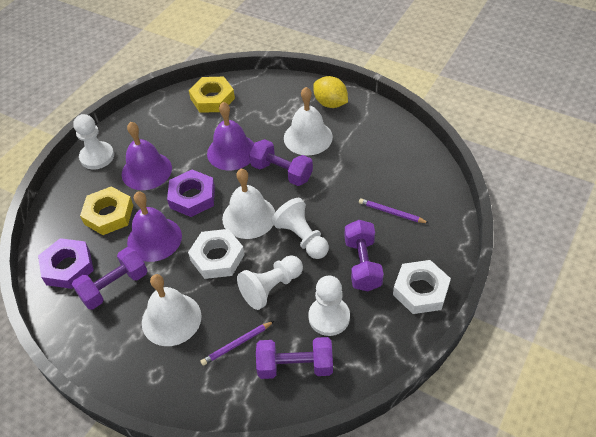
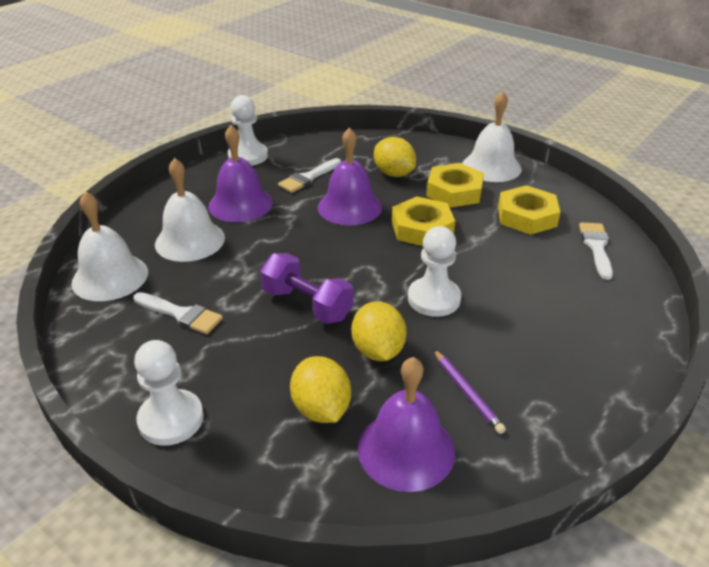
purple dumbbell: [72,247,147,310] [249,139,313,186] [256,337,333,379] [345,220,384,291] = 4 -> [260,253,353,324] = 1
purple nut: [38,238,94,289] [167,170,215,217] = 2 -> none = 0
purple pencil: [201,321,274,366] [359,198,429,223] = 2 -> [433,349,506,434] = 1
white brush: none = 0 -> [133,292,223,334] [278,158,341,193] [579,223,613,280] = 3
white nut: [188,229,245,279] [393,260,451,314] = 2 -> none = 0
white pawn: [73,114,114,169] [237,255,303,310] [272,198,329,259] [308,276,350,336] = 4 -> [134,340,204,446] [228,95,268,166] [408,226,461,317] = 3
yellow lemon: [313,76,348,108] = 1 -> [290,356,351,423] [351,301,406,361] [374,137,416,177] = 3
yellow nut: [80,186,133,235] [189,77,235,113] = 2 -> [392,196,455,246] [426,163,484,208] [498,185,561,235] = 3

